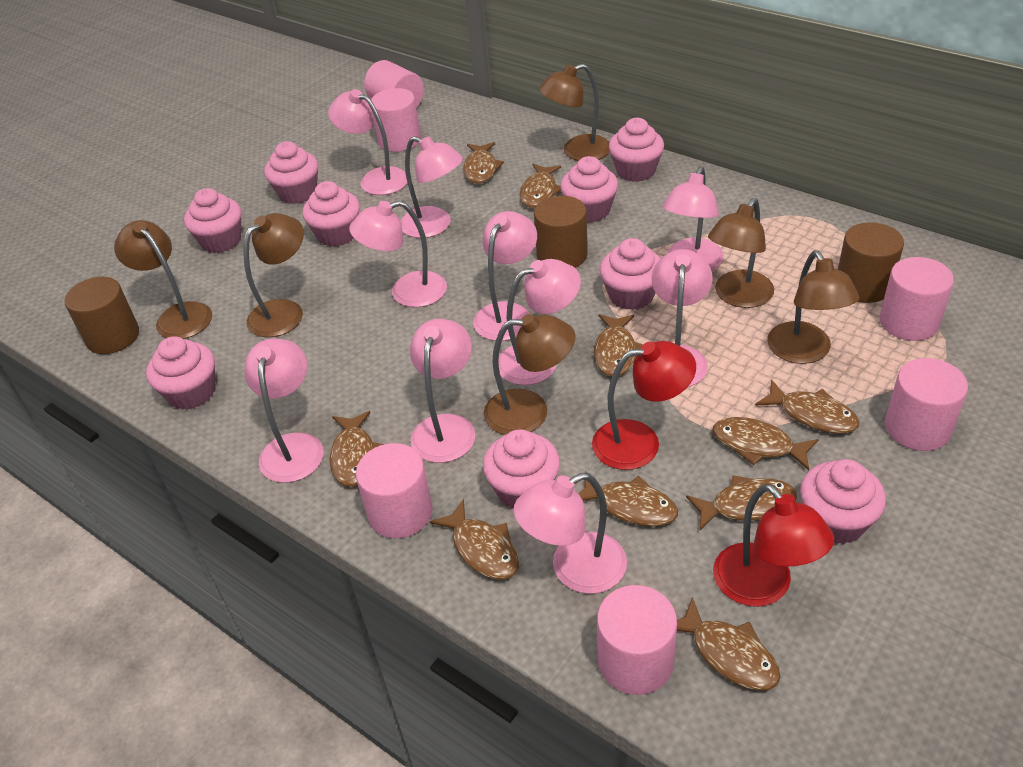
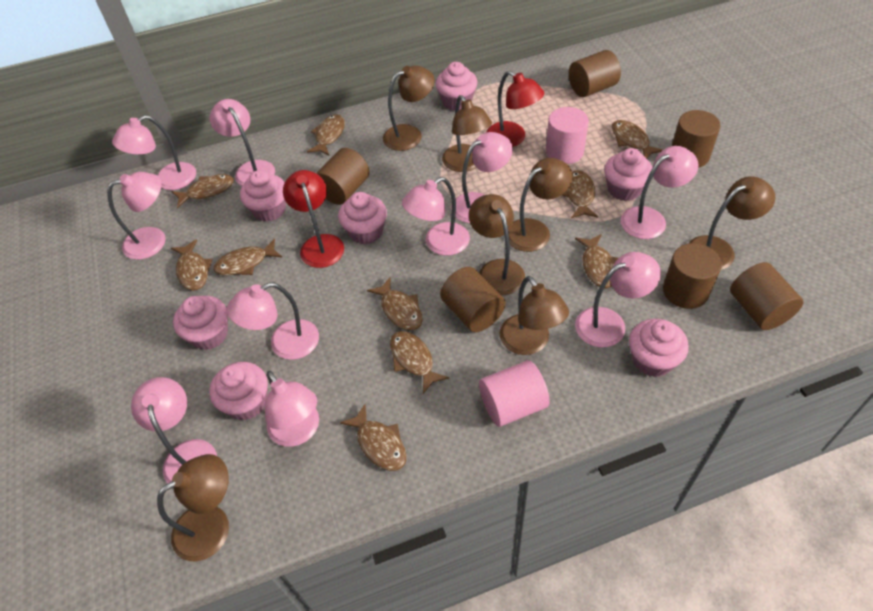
brown cylinder: [64,277,139,354] [534,196,588,268] [838,222,904,303] = 3 -> [316,148,369,205] [440,267,506,332] [569,50,621,97] [663,243,722,309] [672,110,720,168] [730,262,803,330] = 6
brown lamp: [114,220,212,339] [243,213,304,337] [484,314,575,435] [539,64,610,161] [708,198,774,308] [767,250,860,364] = 6 -> [157,454,229,561] [383,65,435,151] [442,95,492,172] [469,194,525,295] [499,276,569,355] [508,158,573,252] [688,176,775,270] = 7
pink cupcake: [146,336,215,410] [184,188,241,253] [264,141,318,204] [303,181,360,247] [483,429,560,509] [560,156,618,223] [600,238,661,310] [609,118,664,182] [800,459,886,544] = 9 -> [173,296,228,350] [209,362,268,420] [240,170,286,222] [338,192,387,244] [436,62,477,111] [604,148,652,201] [629,319,689,377] = 7
pink cylinder: [356,443,433,538] [364,60,424,108] [371,88,421,152] [597,585,677,695] [880,257,954,341] [885,358,968,451] = 6 -> [479,361,550,427] [546,107,589,164] = 2

